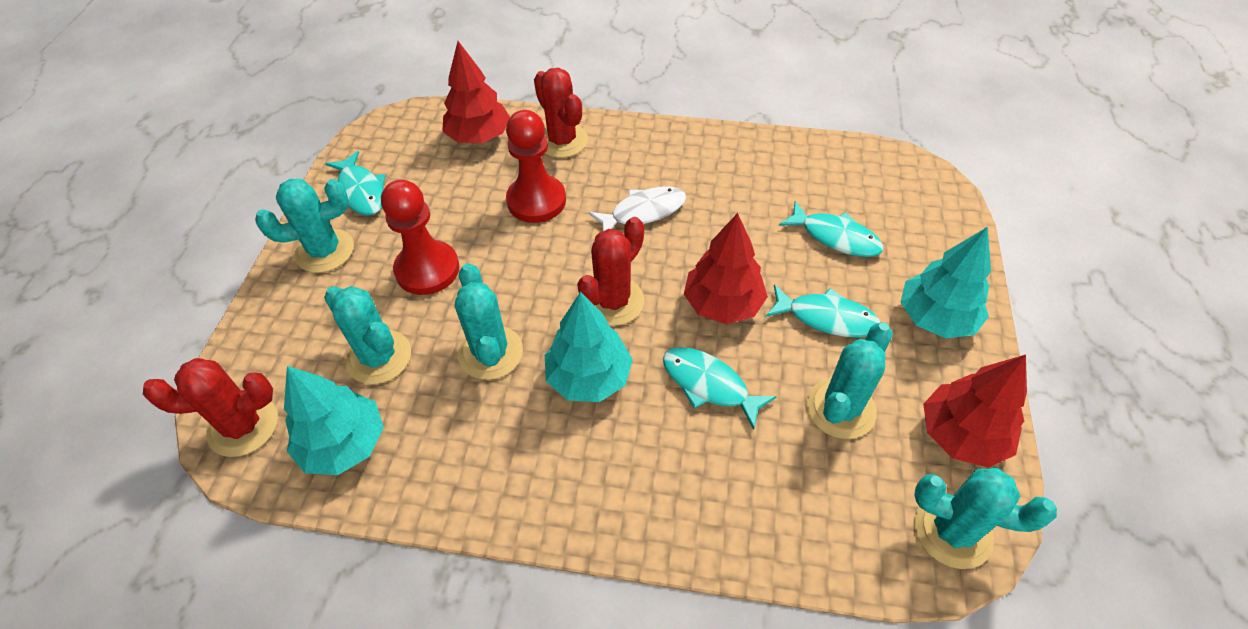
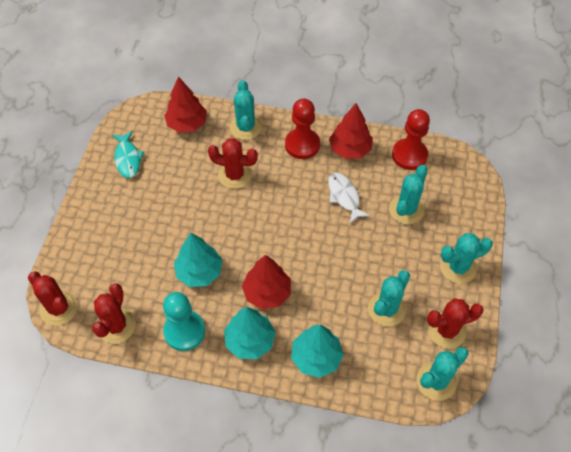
red cactus: [143,358,278,457] [534,68,588,158] [577,217,644,326] = 3 -> [28,271,78,326] [92,283,136,344] [208,138,258,189] [427,298,484,349] = 4
turquoise fish: [325,151,386,216] [663,347,777,430] [766,285,881,337] [779,201,884,257] = 4 -> [112,131,144,178] = 1
turquoise pawn: none = 0 -> [163,292,205,351] = 1

